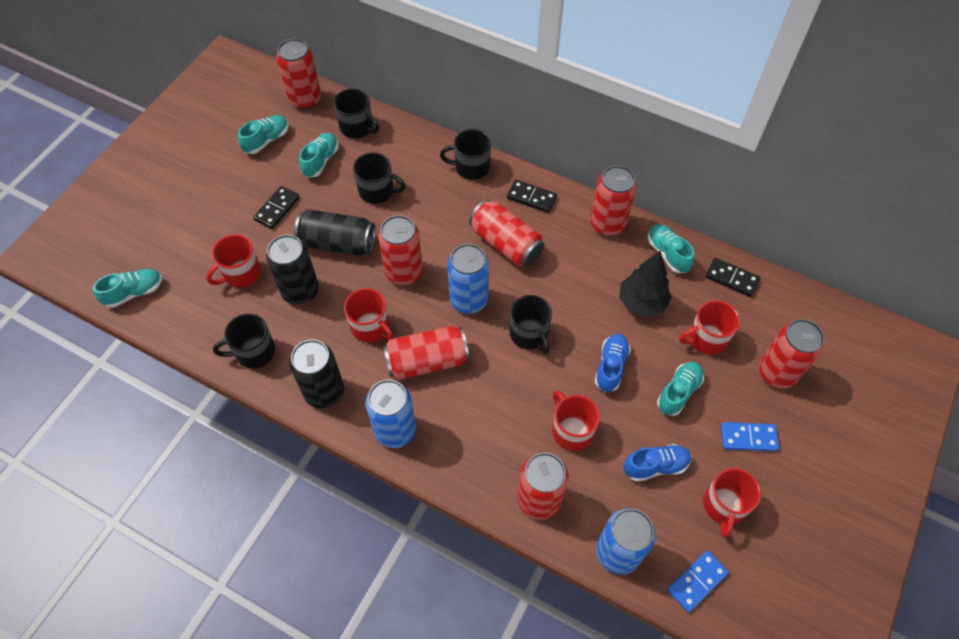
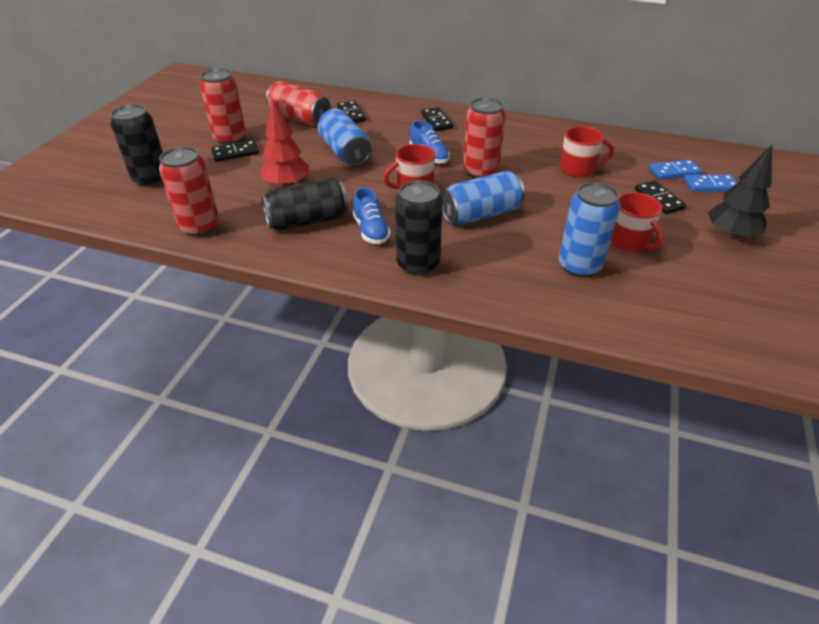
black domino: [253,186,299,229] [507,180,557,213] [705,258,760,297] = 3 -> [211,140,259,162] [337,101,366,123] [421,107,453,131] [635,180,686,214] = 4
black mug: [213,314,275,368] [334,88,379,138] [353,152,406,204] [440,129,491,180] [510,295,552,354] = 5 -> none = 0
red can: [276,38,321,109] [378,215,423,285] [383,326,469,380] [469,199,544,267] [518,453,569,520] [590,165,637,236] [759,319,824,388] = 7 -> [159,146,219,236] [200,68,246,145] [266,81,331,126] [463,97,505,179] = 4
red mug: [206,234,261,288] [344,288,394,343] [552,390,600,451] [679,300,740,355] [703,468,761,538] = 5 -> [383,144,435,190] [560,126,614,177] [610,192,663,252] = 3
red tree: none = 0 -> [259,100,309,187] = 1
turquoise shoe: [93,269,162,308] [238,115,288,154] [299,133,338,178] [648,224,694,273] [657,362,704,416] = 5 -> none = 0

